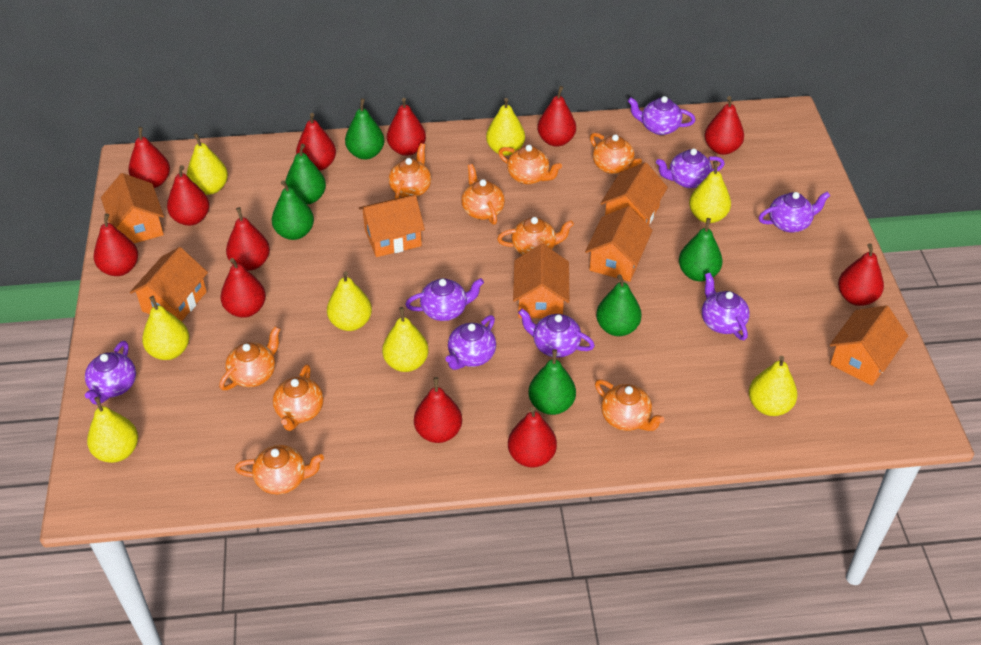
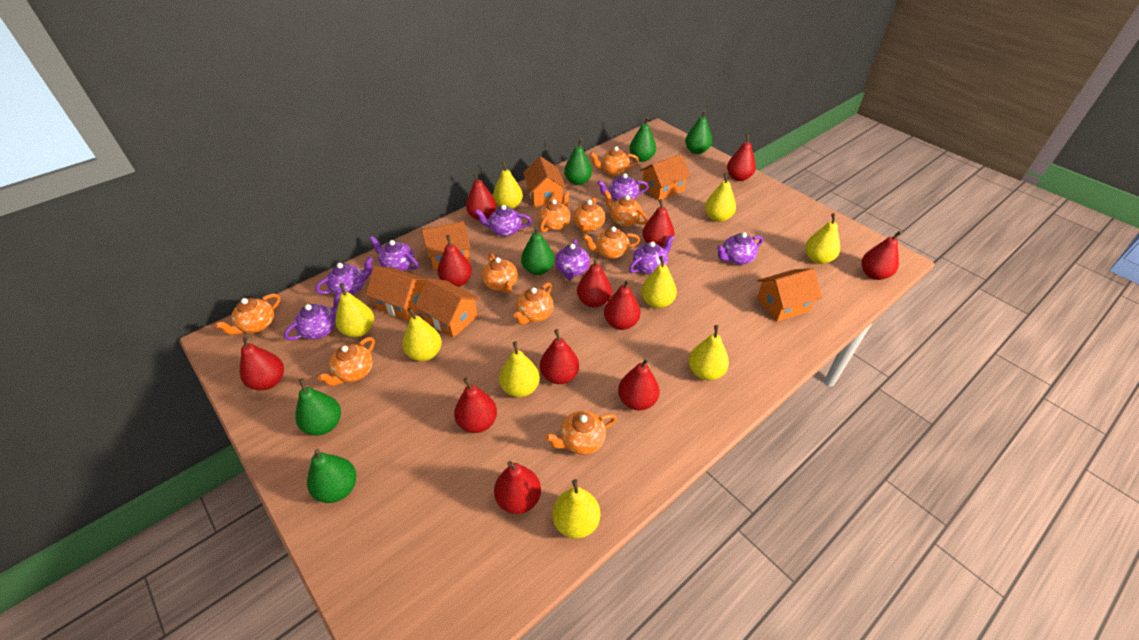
orange house: [101,173,164,243] [130,247,208,322] [359,195,425,257] [513,244,569,318] [585,206,653,282] [600,162,668,225] [830,306,908,386] = 7 -> [366,266,426,320] [415,278,480,338] [422,221,471,270] [523,156,566,207] [640,154,691,200] [757,268,822,322] = 6
orange teapot: [219,326,280,390] [235,445,324,495] [273,364,324,431] [389,143,431,199] [461,164,505,225] [497,217,574,255] [498,145,562,184] [590,133,642,174] [595,380,665,431] = 9 -> [215,294,280,335] [318,337,375,386] [482,253,518,293] [513,283,554,325] [538,191,571,232] [545,411,617,455] [573,197,605,233] [583,226,640,259] [590,146,639,176] [604,190,648,226] = 10
yellow pear: [87,397,138,463] [142,296,190,360] [187,133,228,195] [327,271,372,331] [382,307,429,372] [486,98,525,156] [689,161,731,223] [749,356,797,416] = 8 -> [335,283,374,337] [402,308,442,361] [493,161,523,209] [499,341,540,397] [552,479,600,539] [641,256,677,308] [689,325,729,381] [705,173,736,222] [805,213,840,264] = 9

